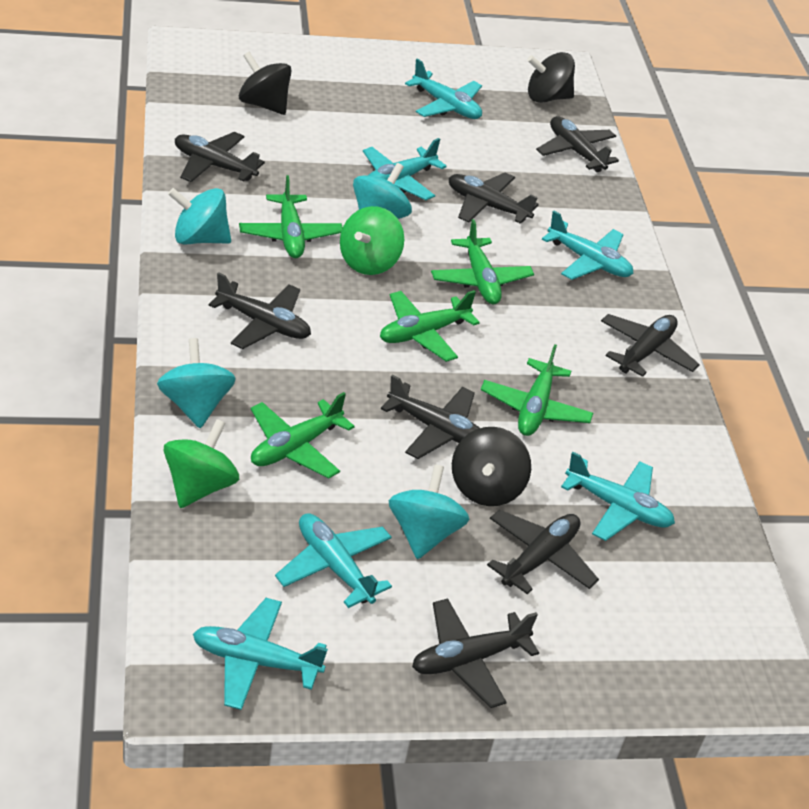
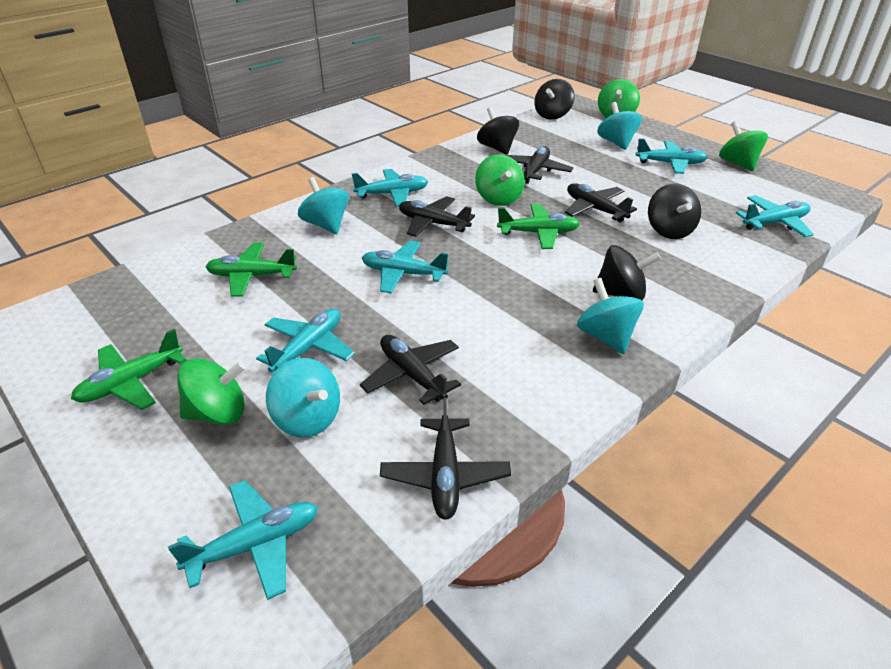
black plane: [175,132,265,182] [209,272,311,349] [381,374,479,459] [412,598,539,708] [448,172,539,224] [487,510,599,594] [536,116,619,172] [601,314,700,377] = 8 -> [360,335,461,405] [380,398,511,520] [399,196,475,237] [506,146,573,184] [565,183,637,222] = 5
black spinning top: [239,52,292,115] [452,427,531,506] [527,52,575,103] = 3 -> [477,107,519,155] [534,79,574,120] [593,245,661,301] [648,184,701,239] = 4
green plane: [239,175,343,258] [251,392,355,479] [380,290,480,362] [431,219,534,304] [481,344,593,436] = 5 -> [71,329,187,410] [206,243,297,297] [497,204,580,249] = 3
green spinning top: [163,419,239,508] [340,206,404,275] = 2 -> [177,358,246,425] [475,154,525,206] [598,79,640,117] [719,121,768,171] = 4

